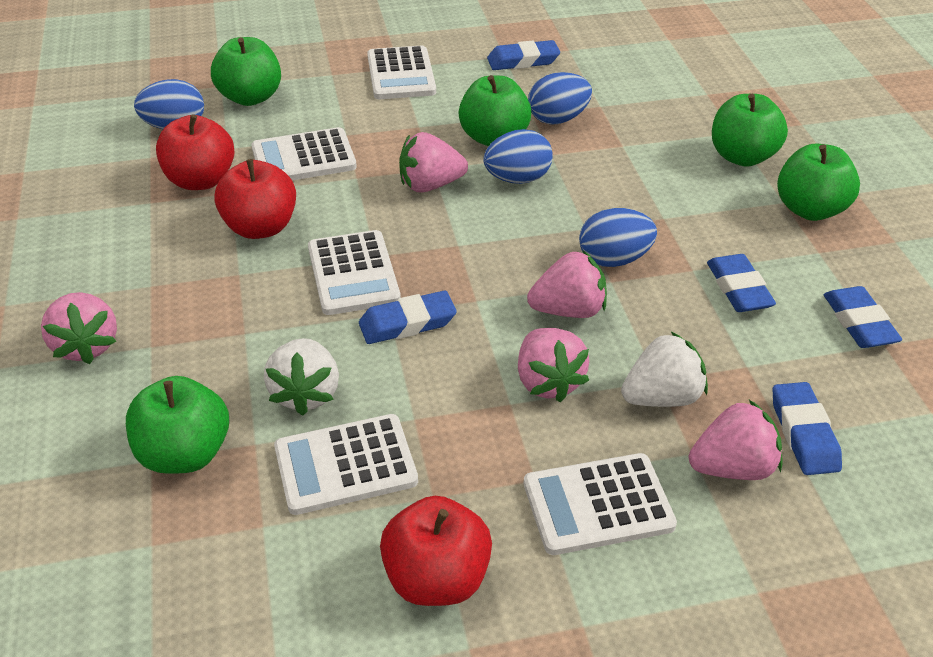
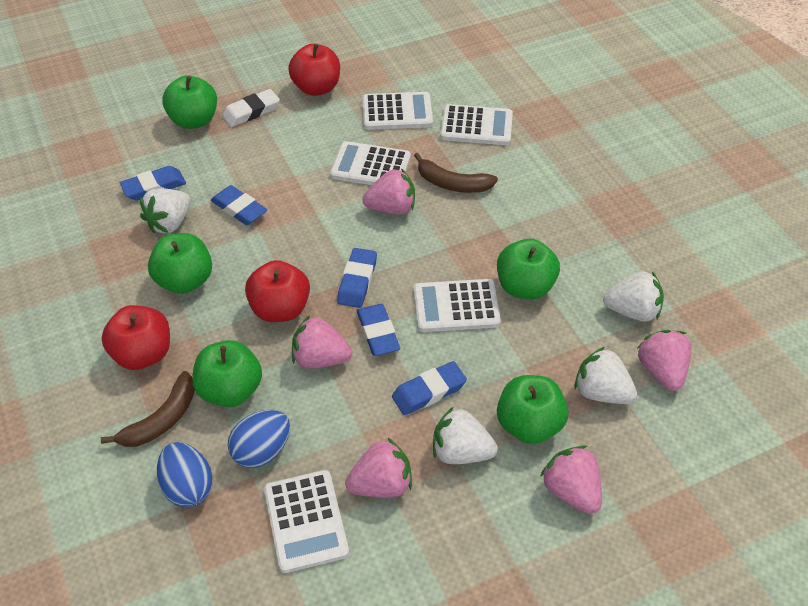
blue egg: [134,79,204,129] [483,129,553,184] [528,72,592,125] [579,208,657,267] = 4 -> [157,442,213,507] [228,410,290,468] = 2
brown banana: none = 0 -> [101,371,195,447] [414,153,498,193] = 2
white eraser: none = 0 -> [222,89,280,127] = 1
white strawberry: [264,338,339,416] [621,332,708,407] = 2 -> [140,189,191,234] [433,406,498,464] [575,347,637,404] [603,271,664,322] = 4

